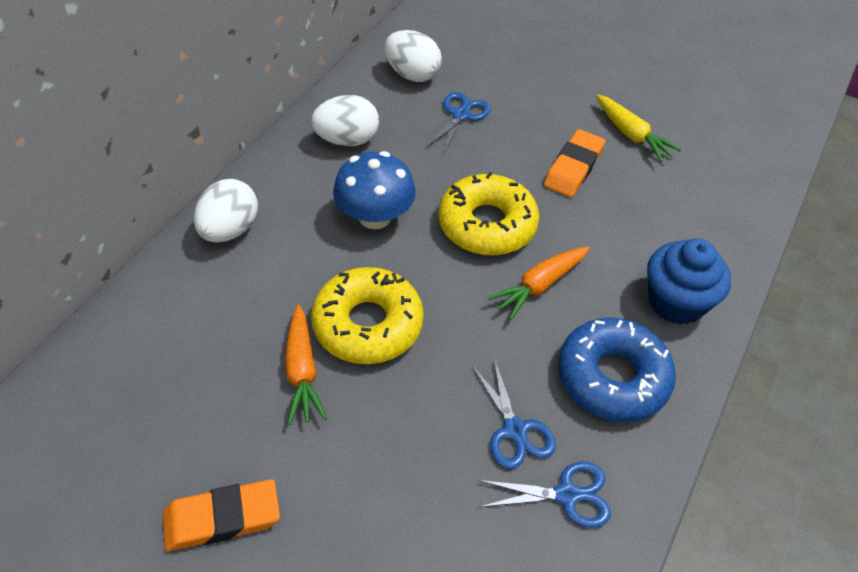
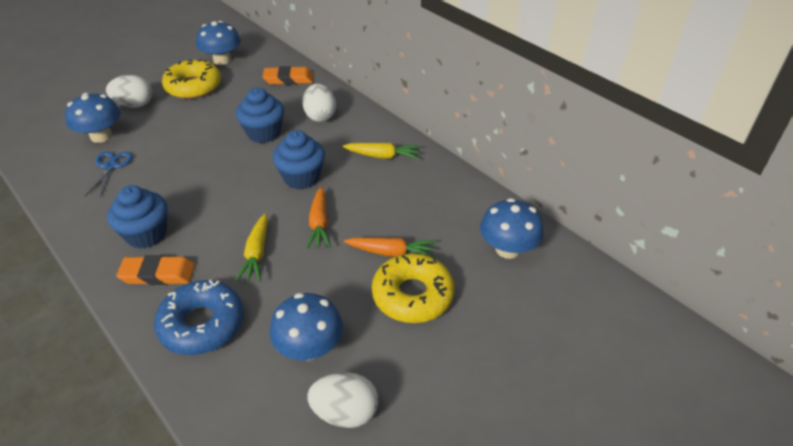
blue cupcake: [647,238,731,325] = 1 -> [107,185,168,249] [236,88,284,143] [272,130,325,189] = 3
blue mushroom: [333,151,416,229] = 1 -> [65,93,121,143] [196,21,241,65] [270,293,343,361] [480,198,543,259] = 4
blue scissors: [425,92,491,155] [471,358,556,469] [477,462,611,528] = 3 -> [85,152,132,197] = 1
yellow carrot: [596,95,682,162] = 1 -> [235,213,268,282] [342,143,420,159] = 2

